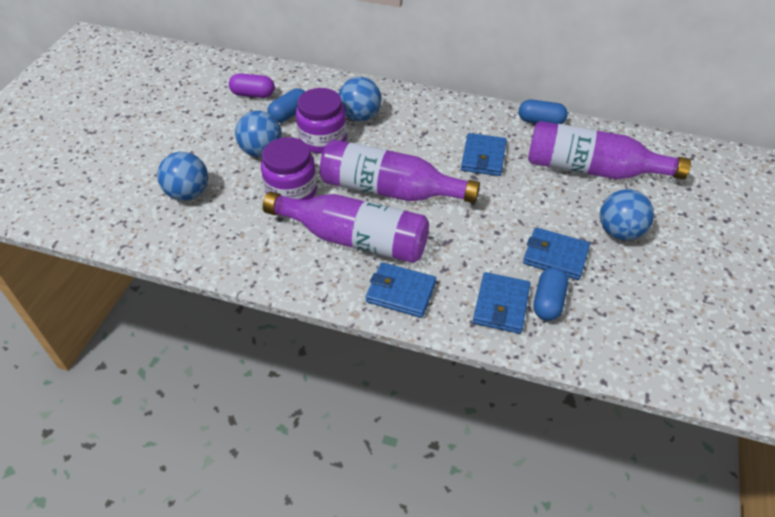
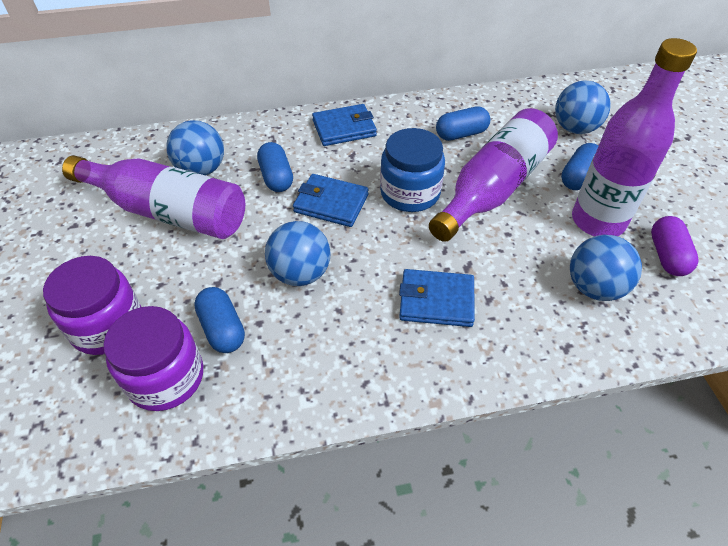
blue capsule: [267,88,305,123] [519,100,568,124] [533,267,568,321] = 3 -> [194,287,245,353] [257,142,293,192] [436,106,490,141] [561,143,598,190] = 4
blue jar: none = 0 -> [380,128,445,212] = 1
blue wallet: [366,262,436,318] [461,133,507,176] [473,272,531,334] [523,227,590,280] = 4 -> [293,174,368,227] [312,104,377,146] [399,269,475,327] = 3

